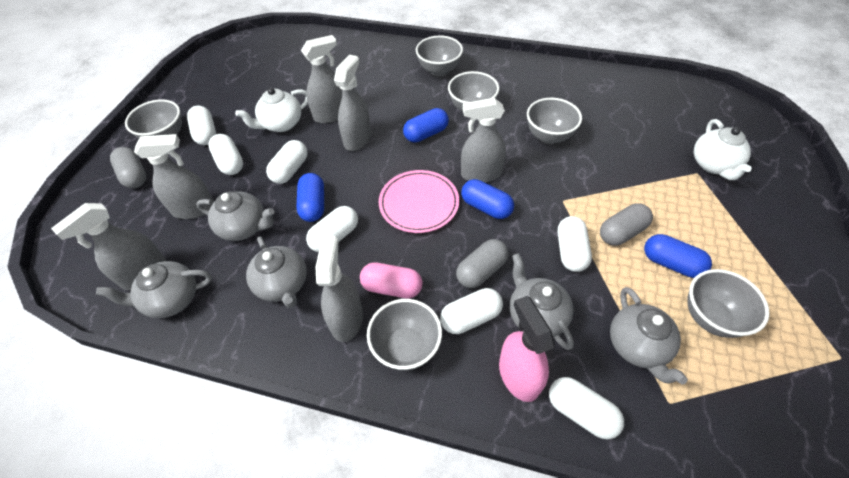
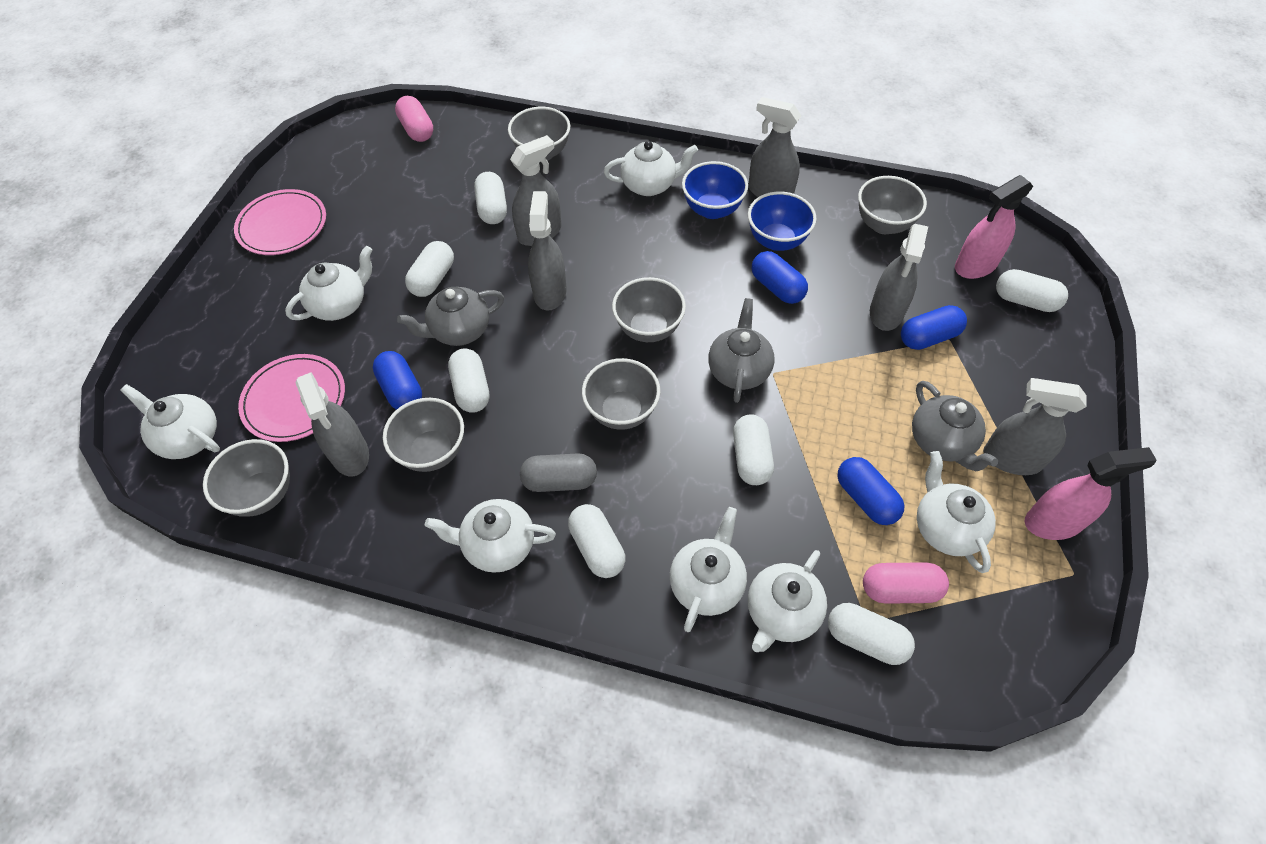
blue bowl: none = 0 -> [682,161,748,219] [748,192,817,251] = 2
grey capsule: [110,147,146,188] [456,239,508,288] [600,203,653,246] = 3 -> [520,453,597,492] = 1
grey teapot: [96,261,212,318] [196,191,275,241] [246,236,307,308] [510,253,574,350] [610,287,688,385] = 5 -> [397,287,504,346] [708,298,775,403] [912,381,998,471] = 3
pink capsule: [360,262,423,298] = 1 -> [395,96,433,142] [863,562,949,604] = 2
pink plate: [379,170,459,233] = 1 -> [234,189,326,255] [238,354,345,442] = 2
pink spray bottle: [499,296,555,402] = 1 -> [955,175,1033,279] [1024,447,1157,540] = 2
white teapot: [235,87,308,132] [694,119,752,180] = 2 -> [121,384,220,459] [285,246,372,321] [425,499,556,573] [604,141,698,196] [670,507,747,632] [748,550,827,652] [917,451,996,573] = 7

